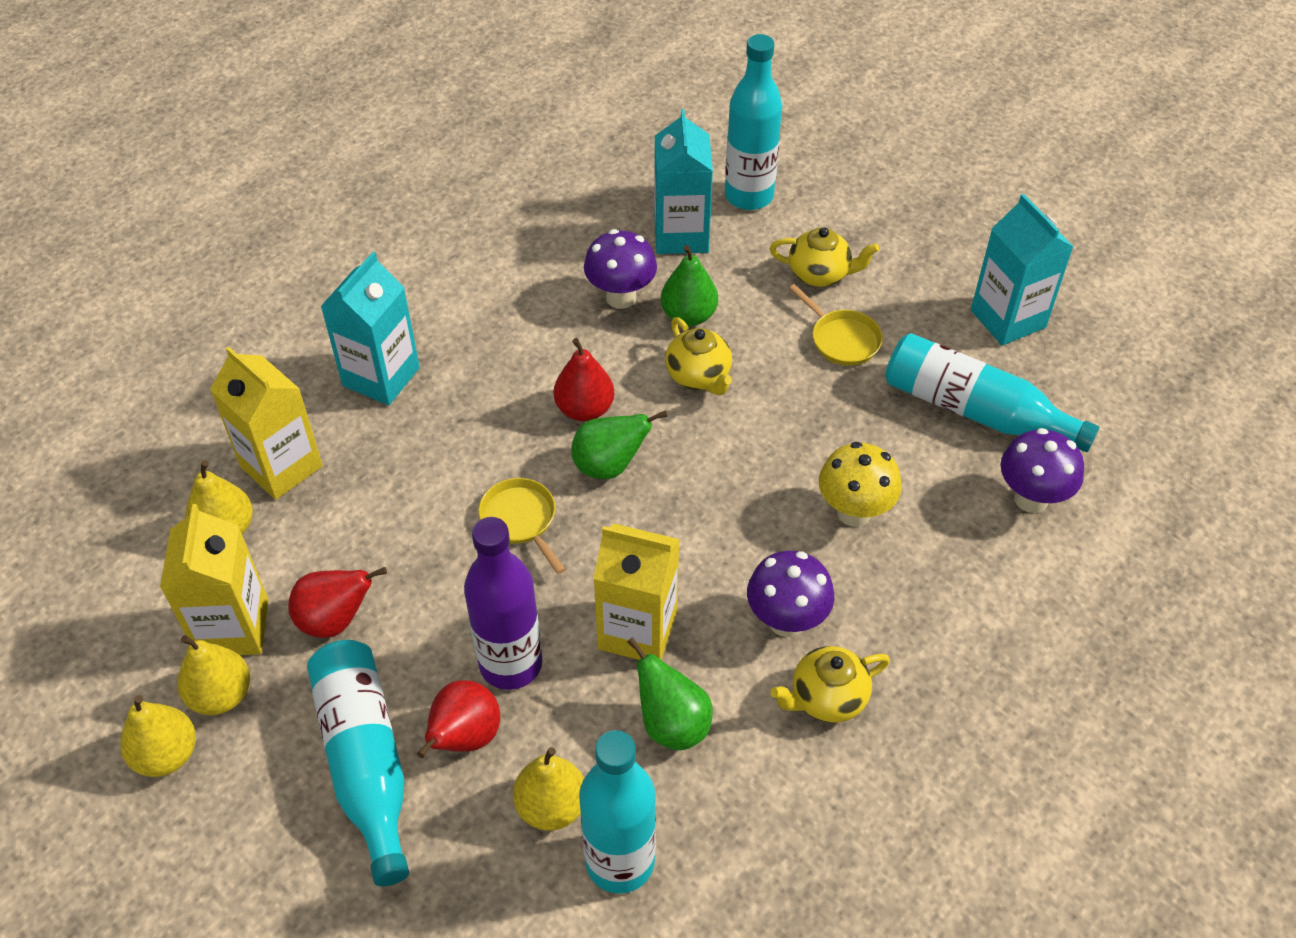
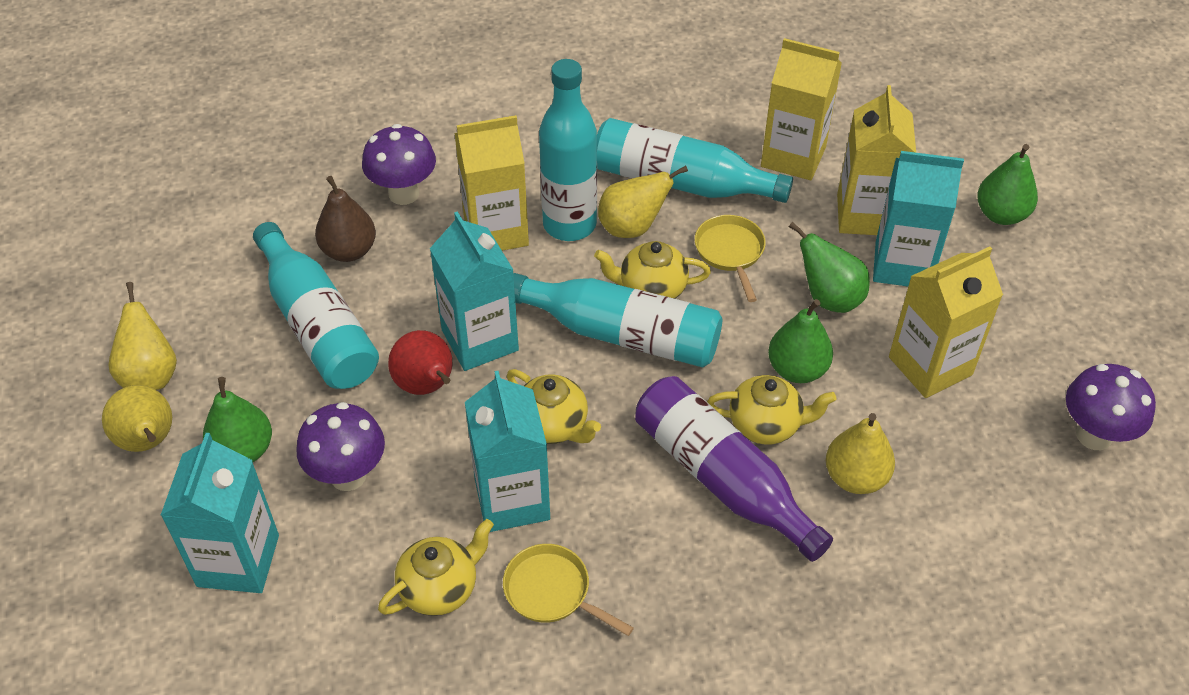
brown pear: none = 0 -> [315,176,376,262] = 1
green pear: [571,410,668,479] [627,637,712,750] [661,245,718,326] = 3 -> [203,377,272,462] [768,299,833,383] [789,222,870,313] [977,144,1038,225] = 4
red pear: [289,567,387,638] [417,680,500,758] [554,338,614,421] = 3 -> [388,330,452,395] = 1
turquoise carton: [320,252,420,405] [654,109,713,254] [971,194,1073,346] = 3 -> [160,433,279,593] [430,211,519,371] [465,371,550,532] [873,151,964,286] = 4
yellow carton: [160,504,268,655] [210,347,323,500] [593,524,680,660] = 3 -> [454,115,529,251] [761,38,842,180] [837,85,916,235] [889,247,1003,398] = 4
yellow mushroom: [819,442,902,527] = 1 -> none = 0
yellow teapot: [665,317,732,395] [770,227,879,287] [771,646,890,723] = 3 -> [378,519,494,616] [507,369,601,444] [594,241,711,299] [707,375,836,445] = 4

